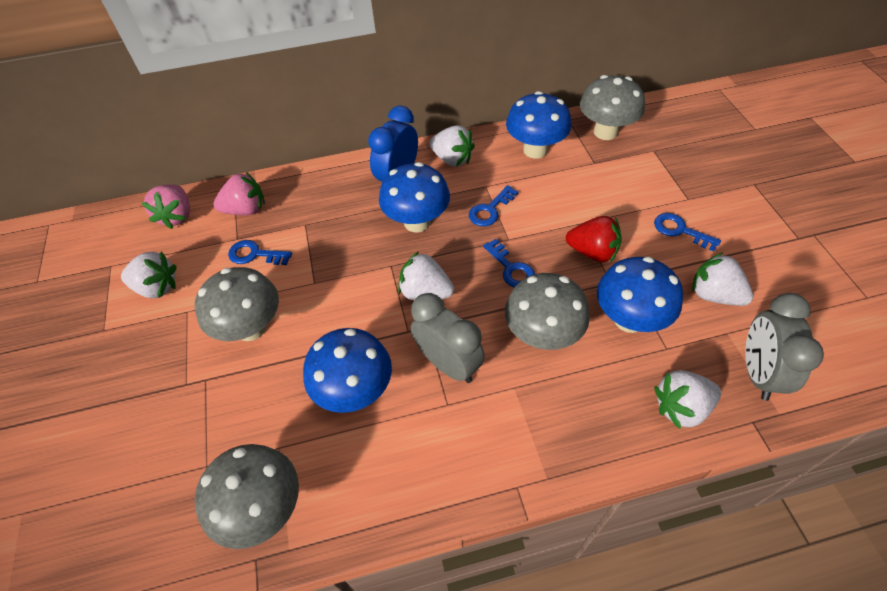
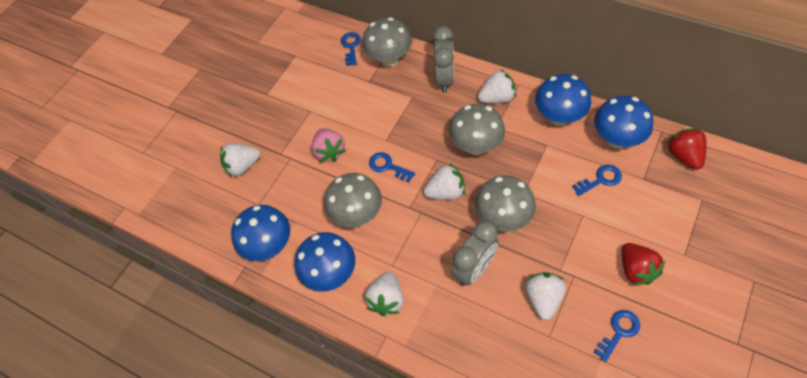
blue clock: [368,105,418,182] = 1 -> none = 0
pink strawberry: [141,184,190,229] [213,172,265,215] = 2 -> [312,128,346,162] = 1
red strawberry: [566,216,622,262] = 1 -> [621,243,665,286] [666,128,706,170] = 2

